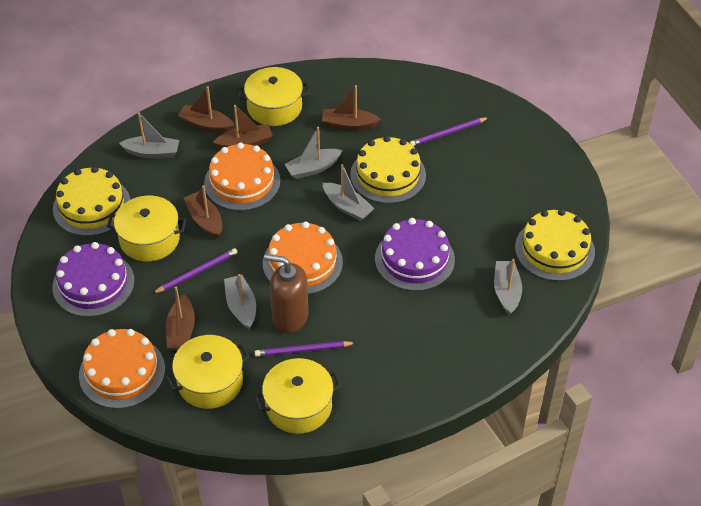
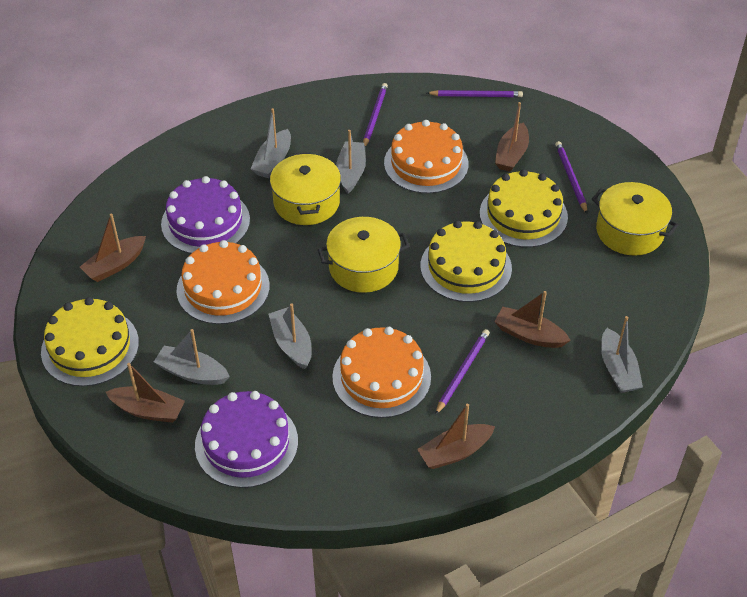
brown soap dispenser: [264,254,309,333] = 1 -> none = 0
purple pencil: [152,248,238,294] [255,341,355,357] [410,117,489,146] = 3 -> [363,83,388,147] [427,90,523,97] [435,329,490,415] [555,141,587,213] = 4
yellow pot: [107,196,187,262] [165,335,250,409] [238,67,310,126] [254,358,341,434] = 4 -> [270,152,341,225] [318,217,410,293] [592,182,678,256] = 3

